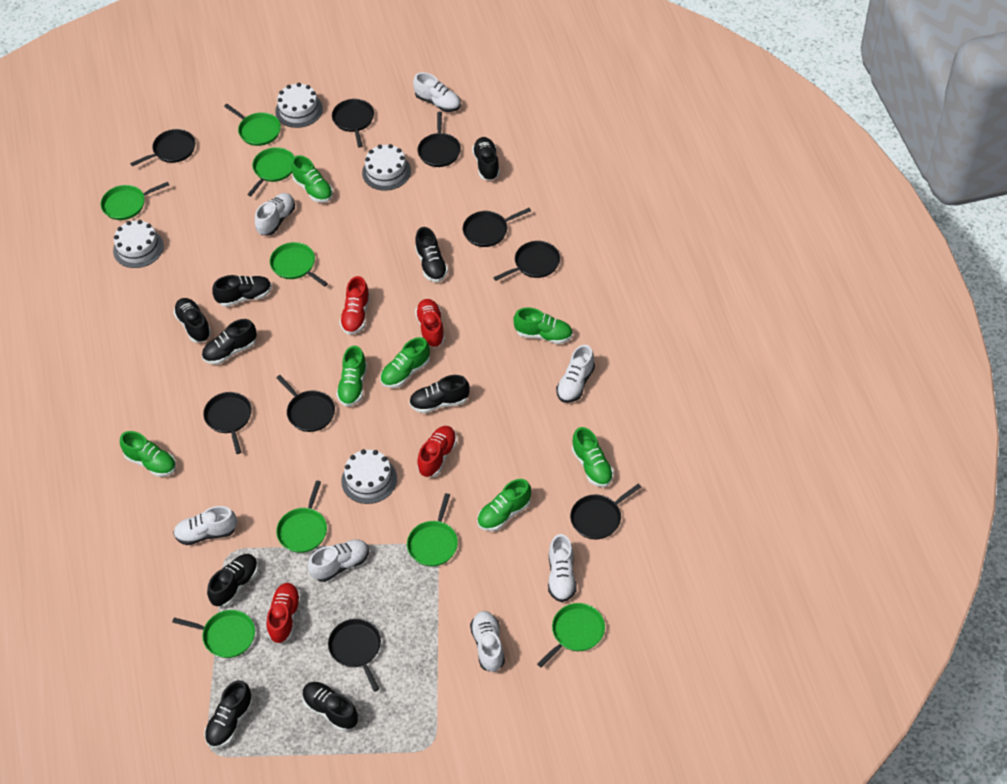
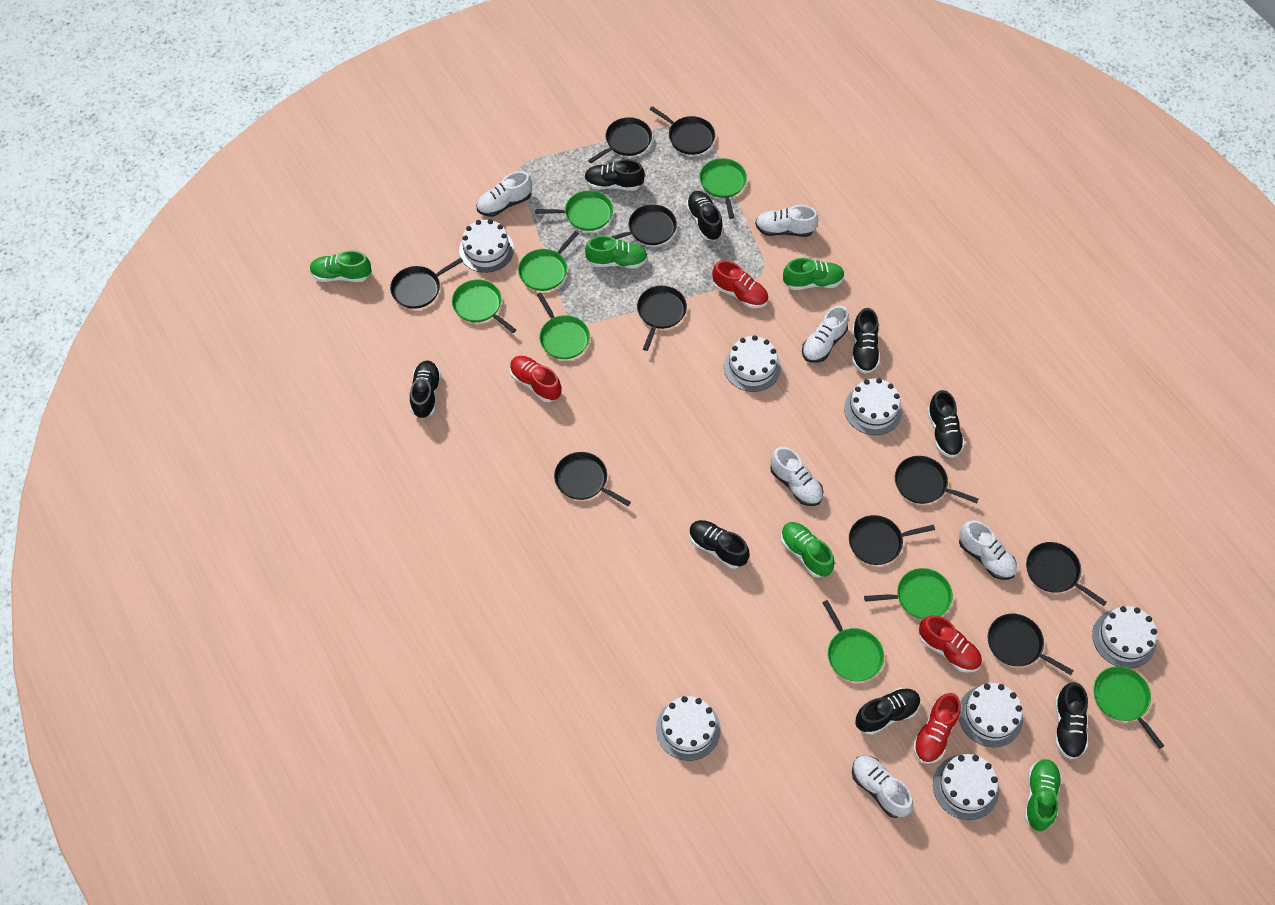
black pan: [130,129,195,166] [203,392,252,454] [276,375,335,432] [328,619,381,692] [332,99,374,148] [418,112,461,167] [463,208,531,247] [493,241,560,281] [570,484,641,539] = 9 -> [390,258,463,309] [554,452,631,506] [588,117,652,163] [612,204,677,245] [637,286,687,351] [650,106,715,155] [849,515,935,565] [895,456,979,504] [987,614,1074,675] [1026,542,1107,606] = 10
black shoe: [173,298,211,343] [202,319,257,364] [204,680,253,748] [207,554,258,607] [212,275,272,307] [302,682,358,731] [409,375,470,413] [415,227,448,282] [472,137,500,180] = 9 -> [410,360,441,419] [584,159,645,191] [686,191,723,240] [689,520,749,568] [852,308,880,374] [855,687,921,735] [927,390,965,458] [1055,682,1088,759] = 8
green shoe: [120,431,176,477] [291,155,333,203] [336,346,367,407] [380,337,430,388] [477,479,531,531] [514,307,573,344] [572,427,614,487] = 7 -> [310,250,371,282] [585,235,648,268] [781,522,835,578] [783,258,845,290] [1024,759,1062,831] = 5
white cake: [113,220,164,268] [275,83,323,128] [341,449,397,504] [362,144,411,191] = 4 -> [459,219,514,273] [656,696,721,761] [724,335,781,392] [844,378,902,435] [933,754,999,820] [959,683,1023,747] [1092,606,1157,669] = 7
white shoe: [173,506,237,545] [255,193,295,235] [308,540,369,582] [413,72,461,112] [470,611,505,672] [548,534,576,602] [556,345,595,403] = 7 -> [476,171,532,217] [755,205,818,237] [770,447,823,506] [802,306,849,363] [852,756,913,818] [959,520,1017,580] = 6

